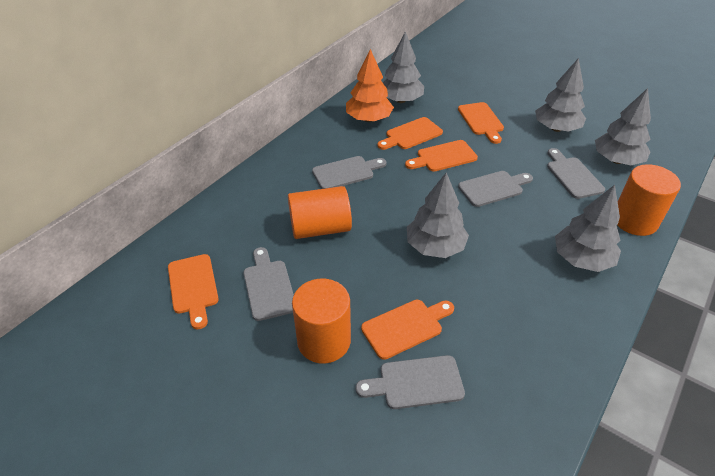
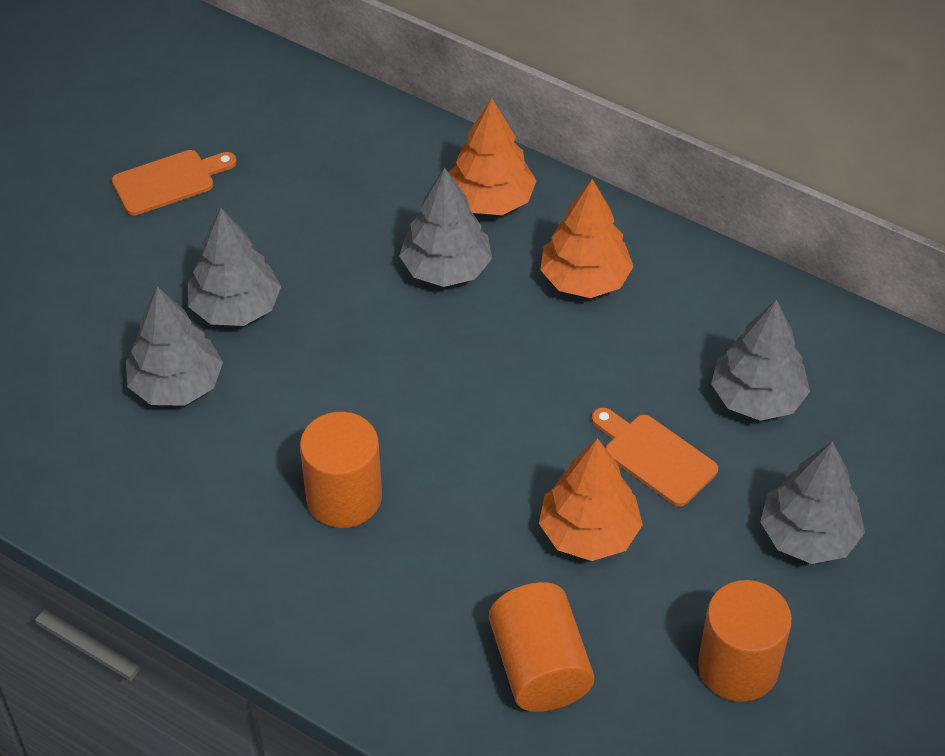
grey cutting board: [243,247,294,321] [312,156,386,189] [356,355,465,409] [458,171,533,207] [547,148,605,199] = 5 -> none = 0
orange cutting board: [168,254,219,329] [361,300,454,360] [378,117,443,150] [405,140,478,172] [458,102,504,144] = 5 -> [112,150,237,216] [592,407,718,507] = 2
orange tree: [346,49,394,122] = 1 -> [448,98,537,215] [539,438,643,561] [540,179,634,298] = 3

